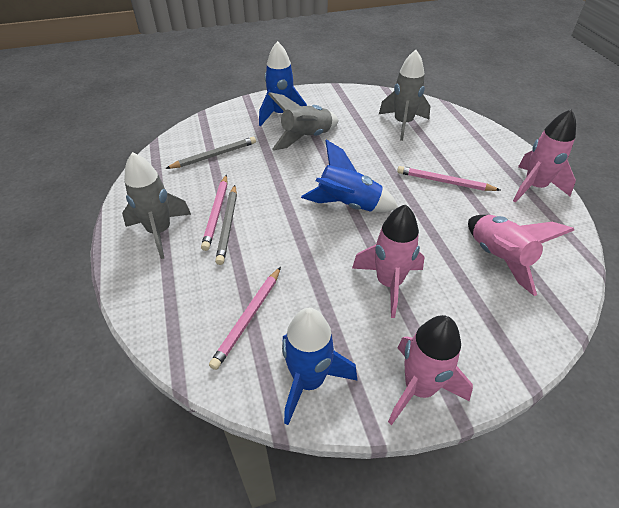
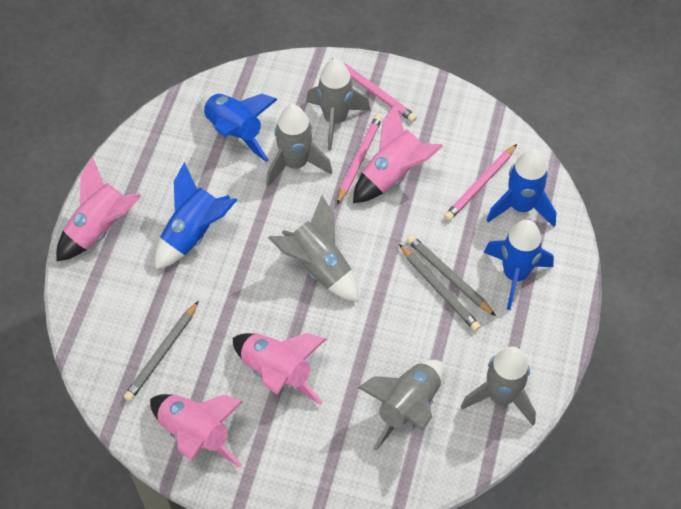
blue rocket: [259,41,307,126] [282,308,357,425] [301,140,398,212] = 3 -> [155,162,237,269] [201,94,278,162] [484,220,554,310] [487,149,556,227] = 4
grey pencil: [165,137,256,169] [215,185,237,265] = 2 -> [124,301,199,401] [399,244,481,331] [407,235,496,316] = 3
grey rocket: [122,152,191,259] [268,92,339,150] [379,50,430,141] = 3 -> [266,104,332,187] [268,195,358,302] [306,59,370,150] [358,360,444,451] [461,347,536,426] = 5

